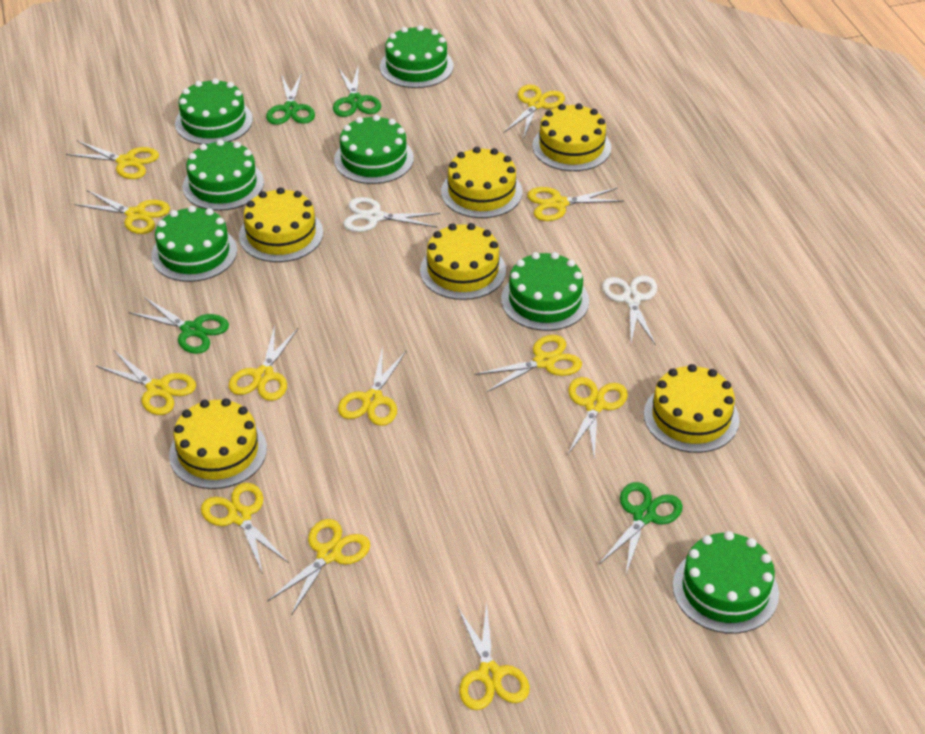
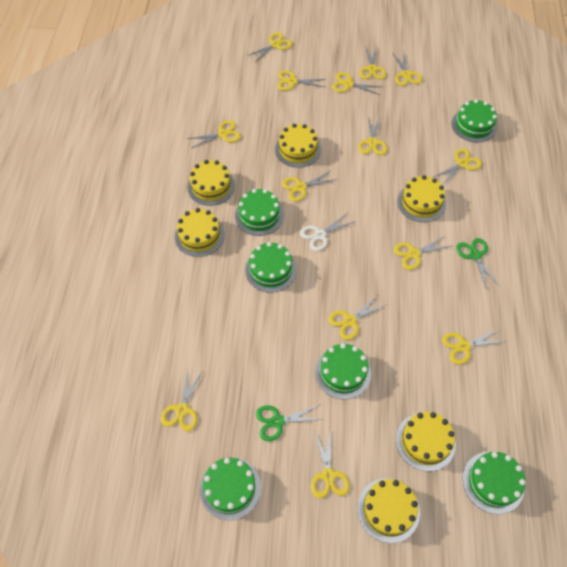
green cake: [151,206,237,282] [175,78,253,144] [183,139,264,211] [334,115,414,184] [380,25,454,88] [501,252,589,331] [673,531,779,634] = 7 -> [200,457,261,520] [235,189,284,236] [245,242,297,293] [315,343,371,399] [452,99,497,142] [463,452,526,514] = 6
green scissors: [129,297,229,354] [266,73,315,125] [333,64,381,117] [599,482,683,574] = 4 -> [256,405,324,441] [456,238,500,288] = 2
white scissors: [343,197,440,232] [602,275,657,345] = 2 -> [300,213,356,251] = 1
yellow scissors: [66,141,159,179] [74,190,170,234] [96,350,196,415] [201,483,289,574] [229,326,299,401] [268,519,370,616] [338,350,407,426] [458,602,530,710] [475,335,582,392] [503,84,565,137] [527,187,624,221] [568,377,628,460] = 12 -> [161,369,203,431] [187,121,241,148] [247,32,292,62] [277,71,325,91] [282,170,337,201] [311,431,350,498] [328,295,388,340] [332,72,381,95] [358,117,387,155] [359,46,386,80] [392,52,422,86] [394,235,451,270] [434,148,482,186] [442,329,507,364] = 14

